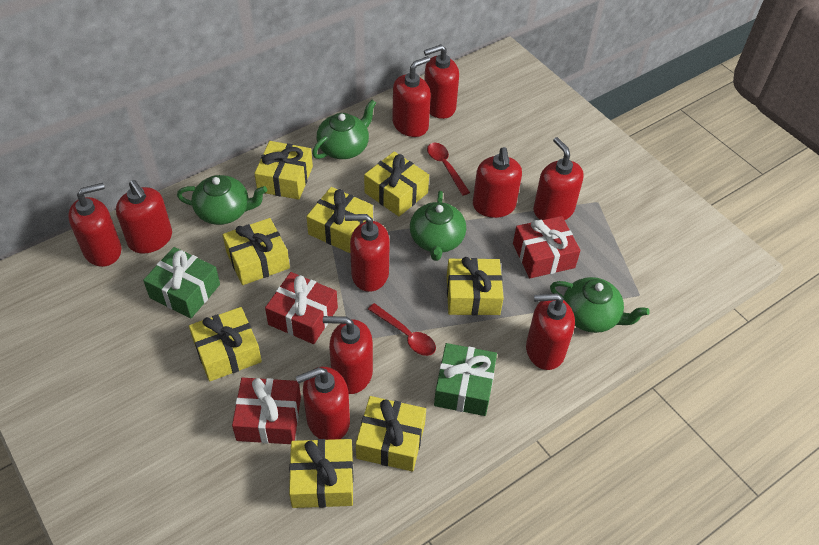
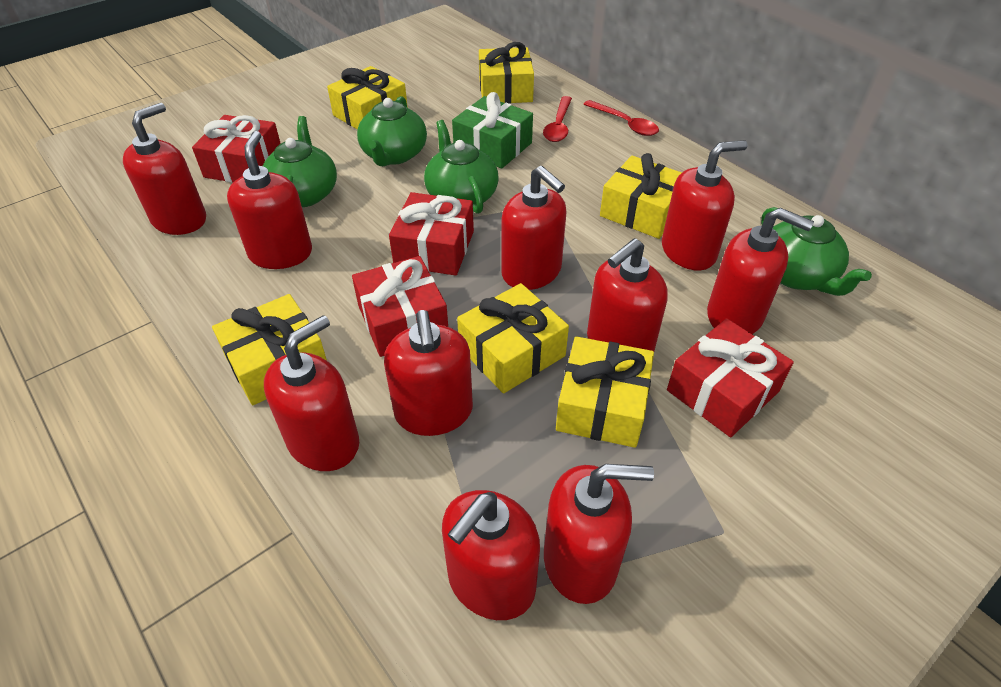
green gift: [143,247,220,318] [434,343,497,416] = 2 -> [452,92,533,169] = 1
red gift: [232,378,301,444] [265,272,338,344] [513,216,580,278] = 3 -> [192,115,281,183] [352,256,448,357] [389,192,474,276] [667,318,794,437] = 4
yellow gift: [189,307,262,382] [223,218,290,285] [254,141,313,200] [289,439,353,508] [306,187,373,253] [356,396,426,471] [364,152,429,216] [447,257,504,315] = 8 -> [212,294,327,405] [327,66,408,130] [457,283,569,393] [479,42,534,103] [556,336,654,448] [600,153,682,239] = 6

